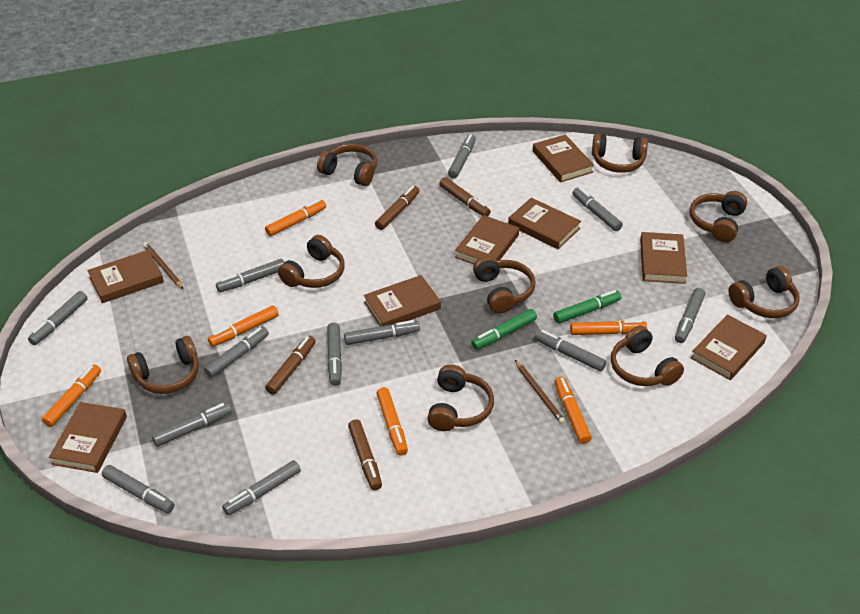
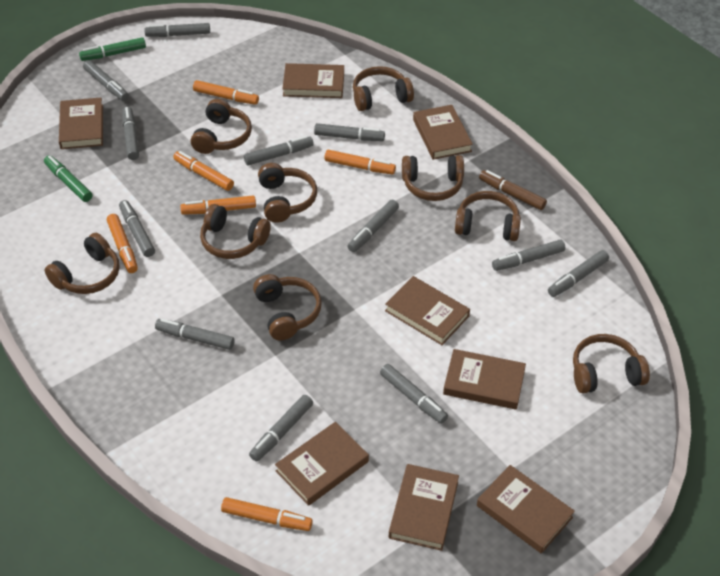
brown marker: [265,335,316,395] [348,419,382,490] [375,186,419,230] [439,177,491,216] = 4 -> [479,170,547,210] = 1
brown pencil: [143,242,183,289] [515,360,565,424] = 2 -> none = 0

